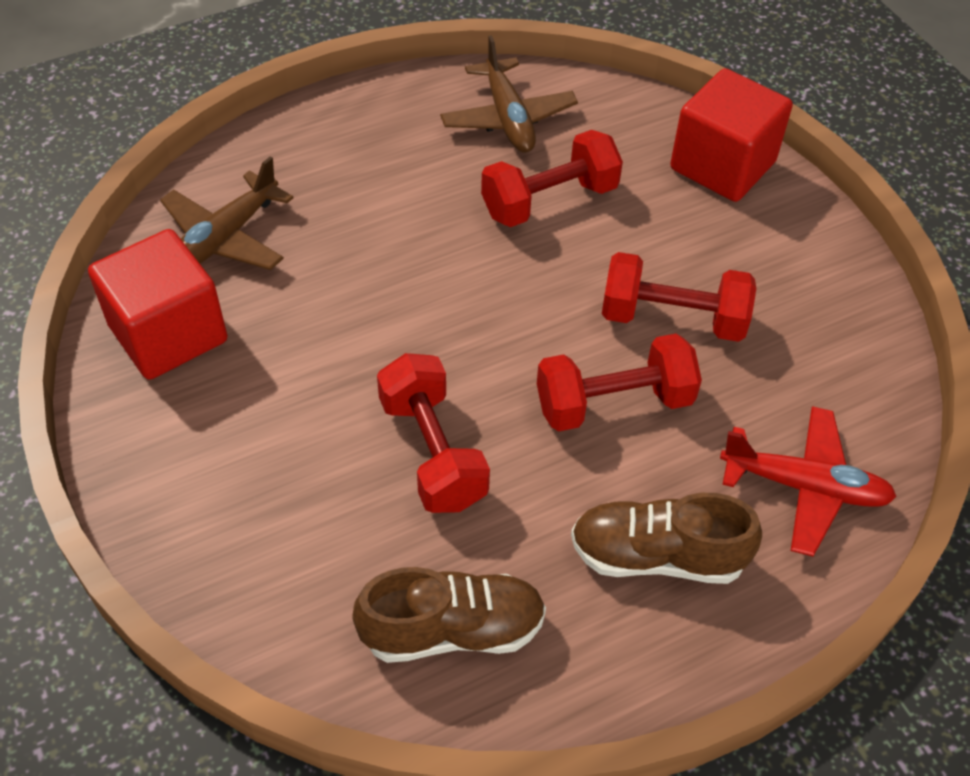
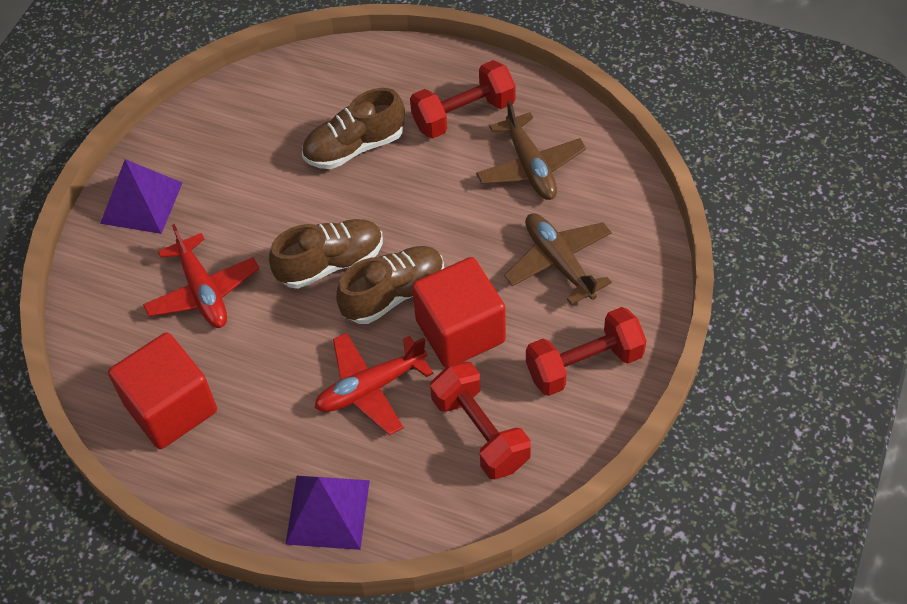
brown shoe: [352,567,546,663] [571,493,762,584] = 2 -> [269,219,383,289] [302,88,405,169] [336,246,444,324] = 3
purple pyramid: none = 0 -> [100,159,182,234] [285,476,370,550] = 2
red dumbbell: [377,353,490,513] [481,130,623,227] [537,334,702,431] [602,252,756,342] = 4 -> [410,60,516,139] [430,362,531,479] [526,307,647,396] = 3
red plane: [720,406,897,556] = 1 -> [143,224,259,328] [315,333,433,435] = 2

